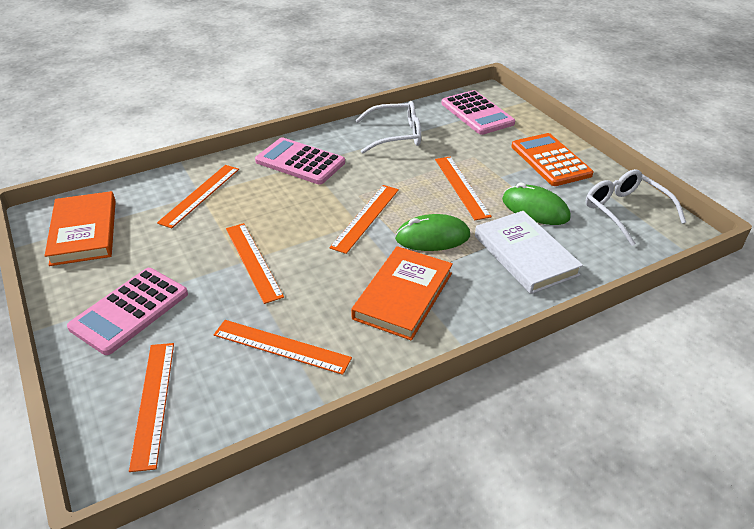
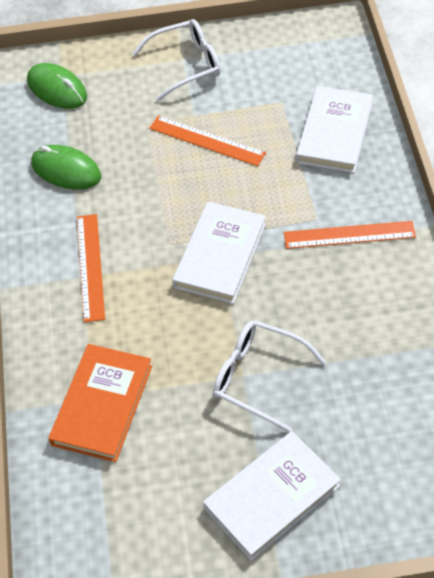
orange book: [44,191,116,266] [351,246,453,341] = 2 -> [48,344,152,462] = 1
orange calculator: [511,133,593,186] = 1 -> none = 0
orange ruler: [129,343,174,472] [157,165,239,228] [214,320,352,375] [226,223,284,304] [329,185,399,254] [435,157,492,220] = 6 -> [77,214,105,322] [149,115,266,166] [284,221,416,249] = 3
pink calculator: [67,268,188,355] [255,137,345,185] [442,90,515,135] = 3 -> none = 0
white book: [475,211,583,294] = 1 -> [173,202,266,304] [203,431,341,561] [296,86,373,173] = 3

